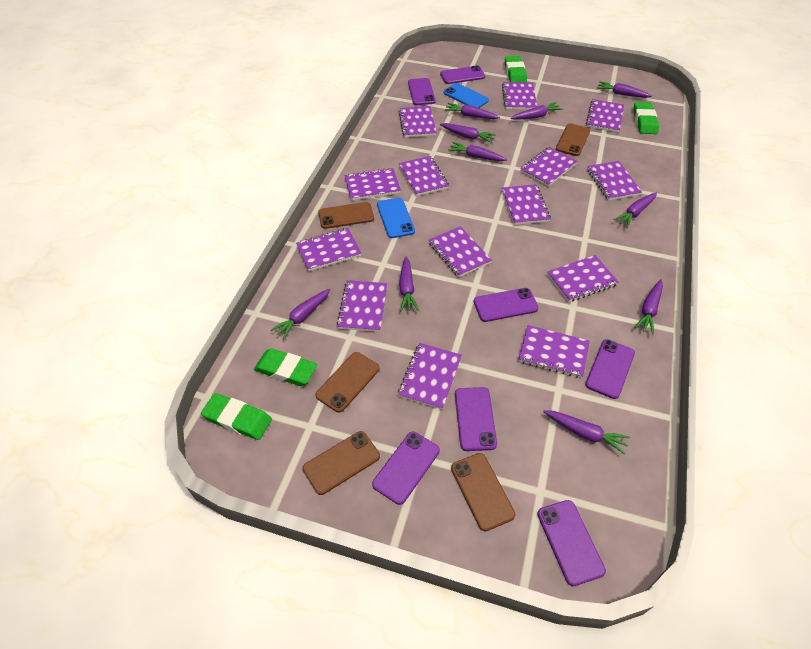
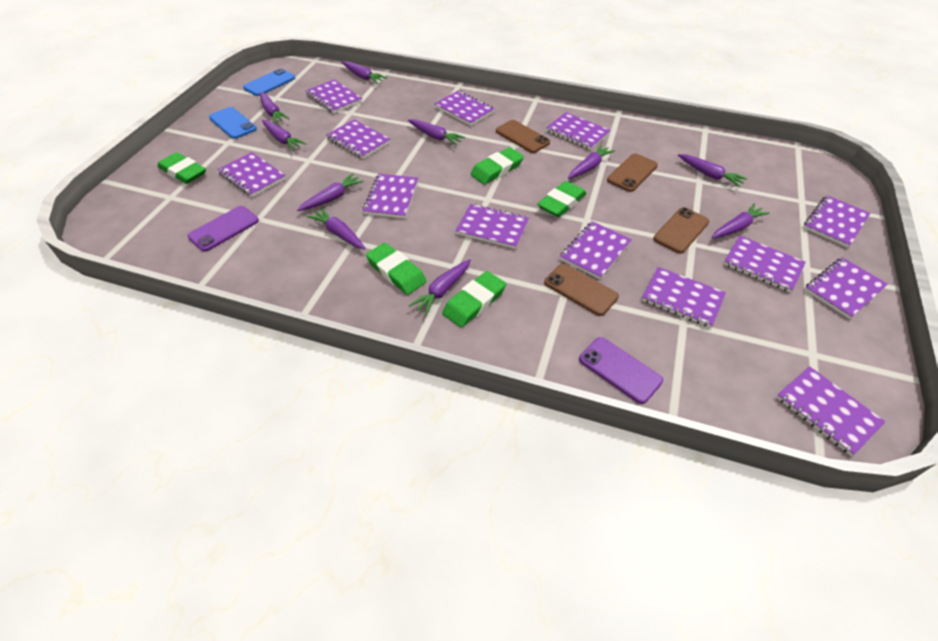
brown phone: [302,431,380,495] [315,352,380,413] [318,202,374,229] [451,453,515,531] [556,123,590,156] = 5 -> [496,120,550,153] [544,264,619,316] [607,154,658,192] [653,207,709,253] = 4
green eraser: [201,393,272,440] [254,348,317,386] [505,56,527,83] [633,102,659,134] = 4 -> [158,152,206,184] [366,243,427,295] [442,271,506,328] [471,147,524,184] [537,181,587,217] = 5
purple notebook: [296,228,361,271] [337,280,388,332] [345,168,401,201] [398,106,437,137] [398,343,462,410] [399,156,449,196] [429,226,492,277] [502,82,537,110] [502,184,551,225] [519,325,590,378] [520,147,577,186] [547,255,619,302] [586,99,624,132] [587,161,642,200] = 14 -> [218,152,286,197] [306,80,362,114] [326,120,391,159] [363,174,418,218] [434,91,495,126] [455,204,529,249] [546,112,611,150] [560,221,632,279] [642,267,726,328] [724,236,806,293] [776,366,886,456] [804,195,870,248] [805,257,888,319] = 13
purple phone: [372,432,440,505] [408,78,436,105] [440,65,485,84] [455,387,497,451] [474,288,539,322] [537,500,606,586] [585,339,635,399] = 7 -> [188,206,259,251] [579,337,663,404] = 2

